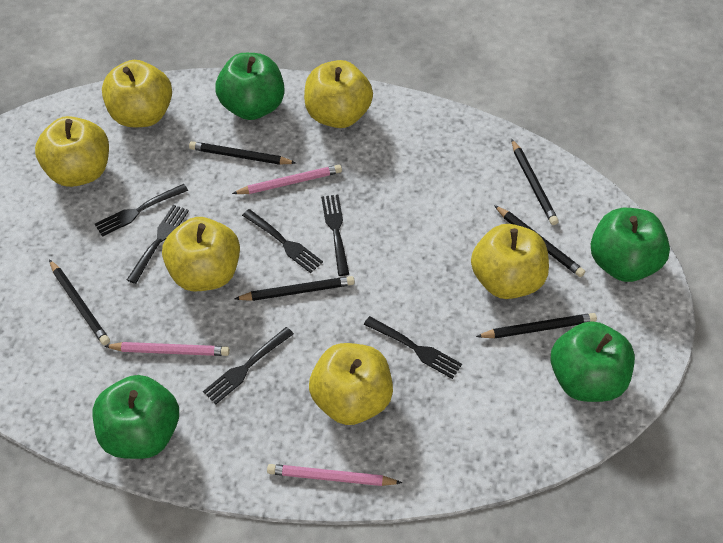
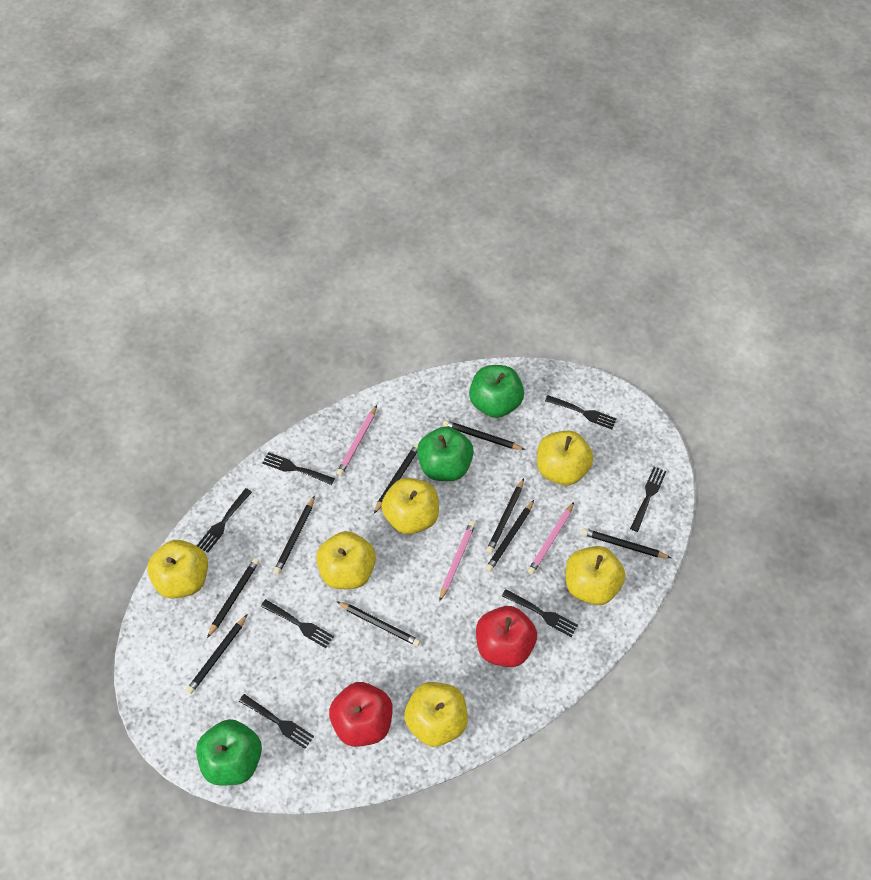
black fork: [95,184,188,237] [127,204,189,284] [203,327,294,404] [242,209,323,273] [321,195,349,276] [364,316,462,379] = 6 -> [197,488,252,553] [239,694,314,749] [261,599,334,648] [262,452,335,485] [502,589,578,637] [545,395,617,429] [630,467,667,532] = 7
black pencil: [49,259,110,345] [189,141,296,165] [234,276,355,301] [476,313,597,339] [494,205,585,277] [511,139,559,225] = 6 -> [186,614,248,694] [207,558,259,638] [274,496,315,574] [336,601,420,646] [374,443,418,514] [443,420,525,450] [486,478,524,553] [486,500,534,572] [582,528,671,558] = 9
green apple: [93,375,179,459] [215,53,285,120] [551,321,635,402] [591,208,670,282] = 4 -> [196,719,262,786] [417,427,474,481] [469,365,524,418] = 3
red apple: none = 0 -> [329,682,393,747] [476,606,537,667] = 2

